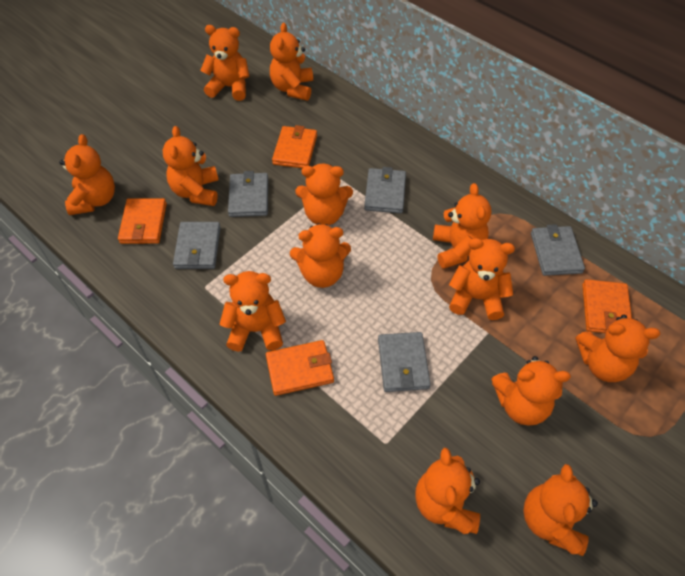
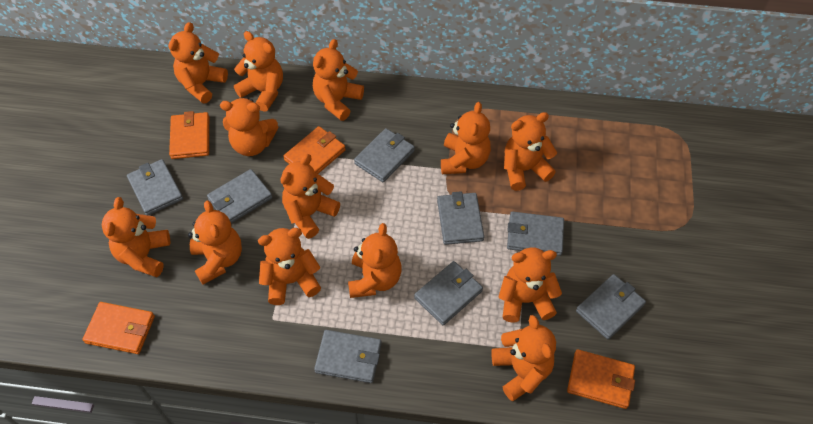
grey wallet: [173,222,221,269] [228,171,268,217] [364,167,406,213] [378,332,431,392] [531,224,585,276] = 5 -> [127,159,183,215] [207,169,272,223] [314,330,382,383] [354,128,415,182] [414,261,483,325] [437,191,484,245] [507,211,564,256] [576,274,646,339] = 8

